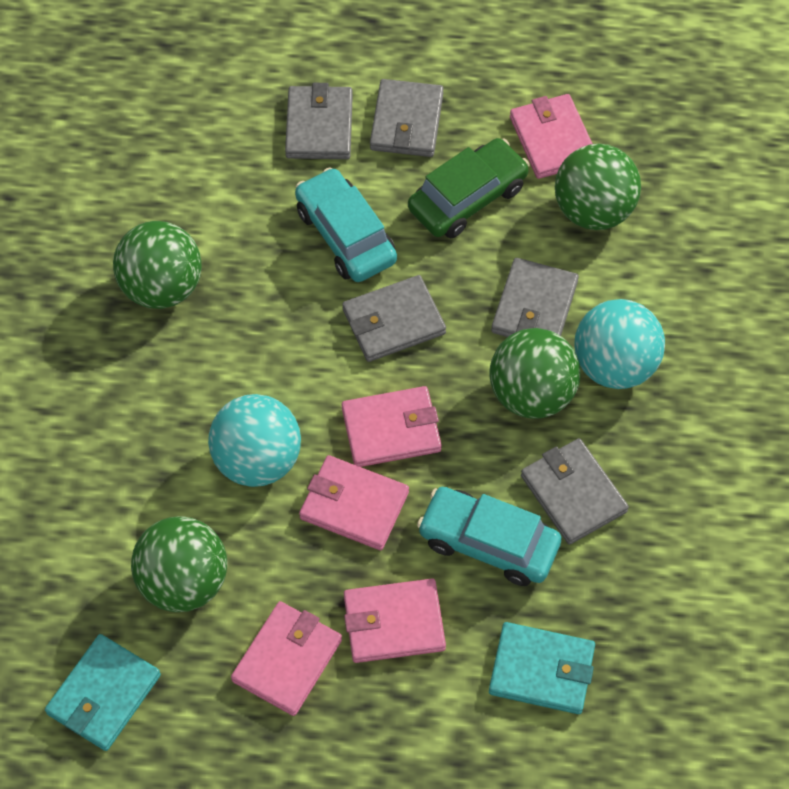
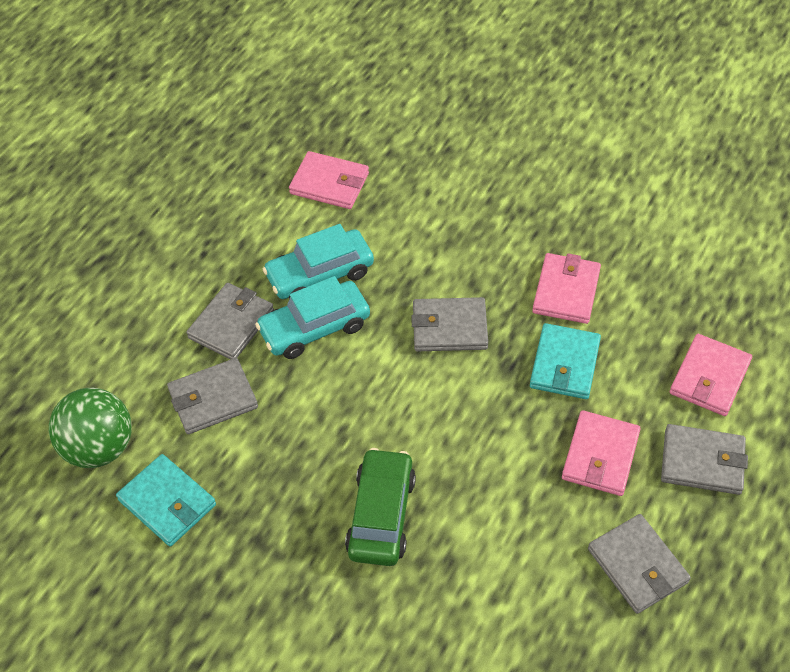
green ball: [113,221,201,309] [131,516,227,612] [489,328,581,419] [555,144,641,230] = 4 -> [49,388,132,468] = 1
pink wallet: [231,601,342,716] [299,455,409,550] [342,386,442,467] [344,579,446,663] [510,94,593,179] = 5 -> [289,151,369,209] [532,253,601,324] [562,410,641,496] [670,334,752,416] = 4
turquoise ball: [208,394,301,487] [574,299,665,389] = 2 -> none = 0

